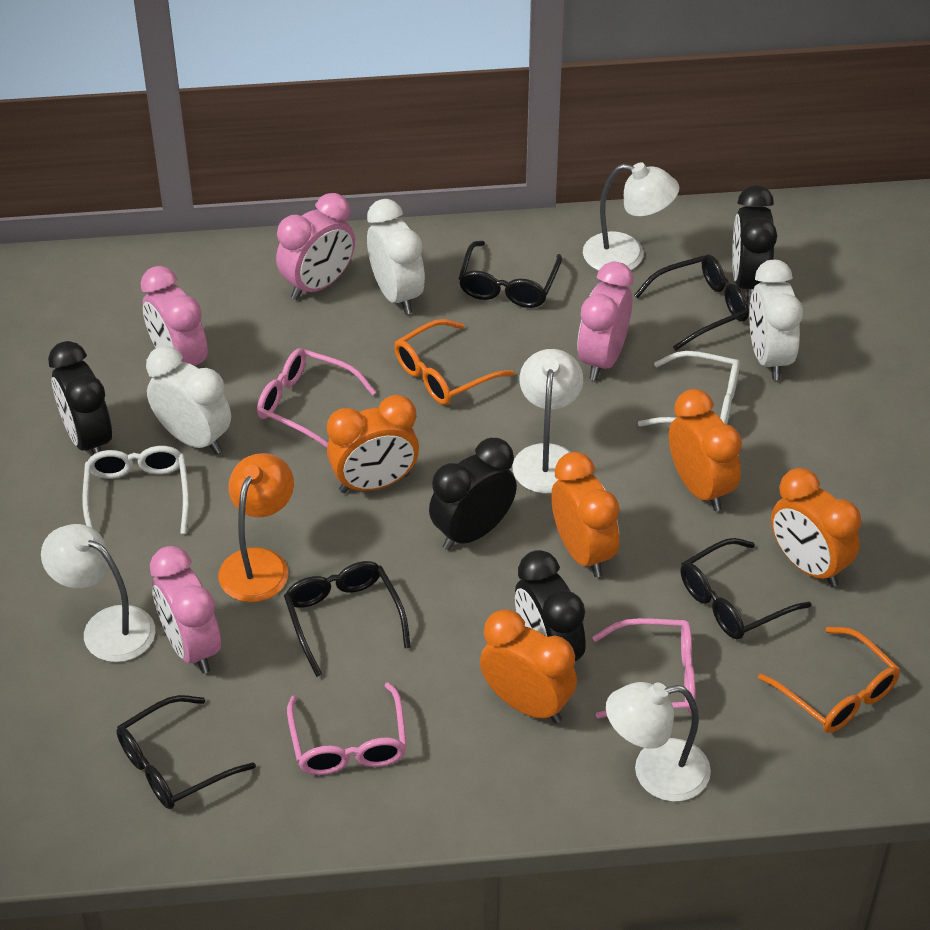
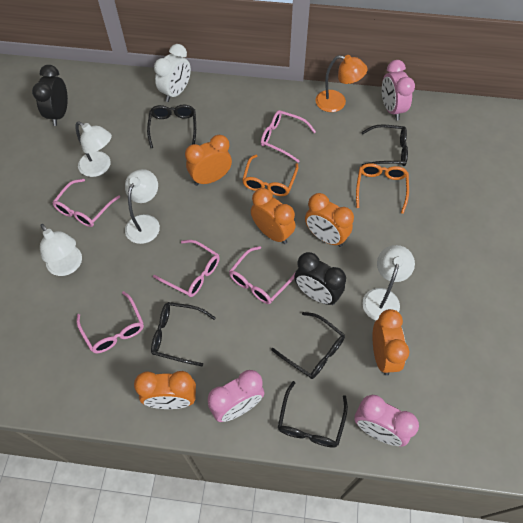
black clock: [48,341,112,455] [429,438,517,550] [515,550,586,661] [732,185,777,303] = 4 -> [32,65,68,126] [294,252,346,305] = 2
pink clock: [140,266,208,366] [150,546,221,674] [276,193,355,300] [577,262,633,380] = 4 -> [208,370,264,422] [354,395,419,447] [382,60,415,121] = 3
pink glasses: [257,348,376,448] [287,682,407,775] [593,618,695,718] = 3 -> [52,179,120,227] [76,291,144,353] [153,240,220,297] [229,246,295,304] [261,110,316,163] = 5
white clock: [146,346,231,454] [367,199,425,314] [749,260,803,380] = 3 -> [154,44,191,102] = 1
white glasses: [82,446,189,534] [638,351,740,427] = 2 -> none = 0

